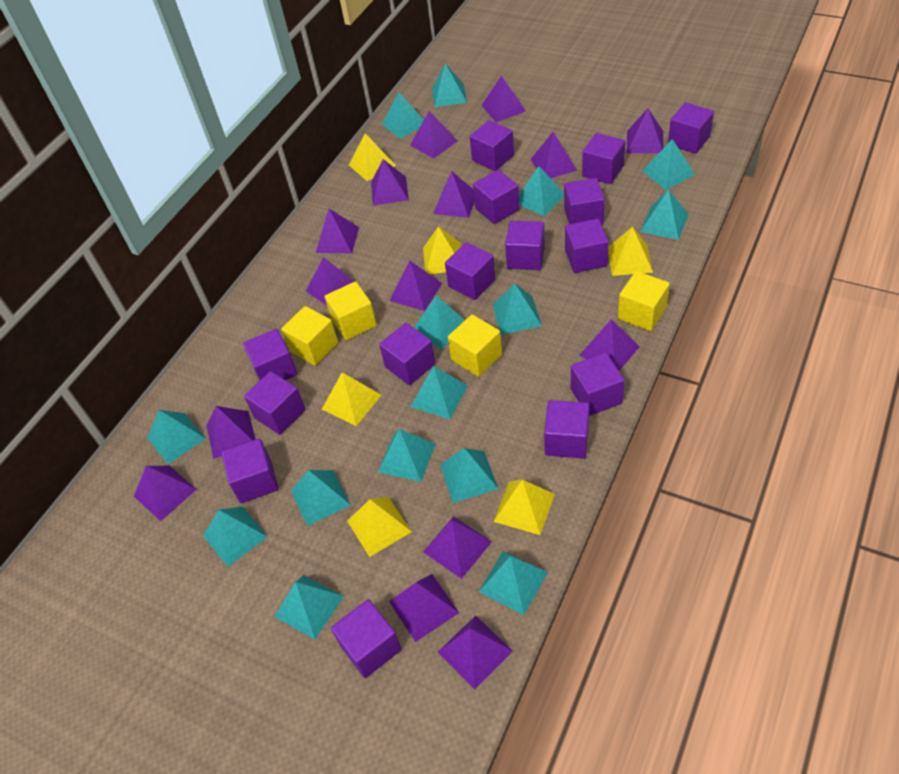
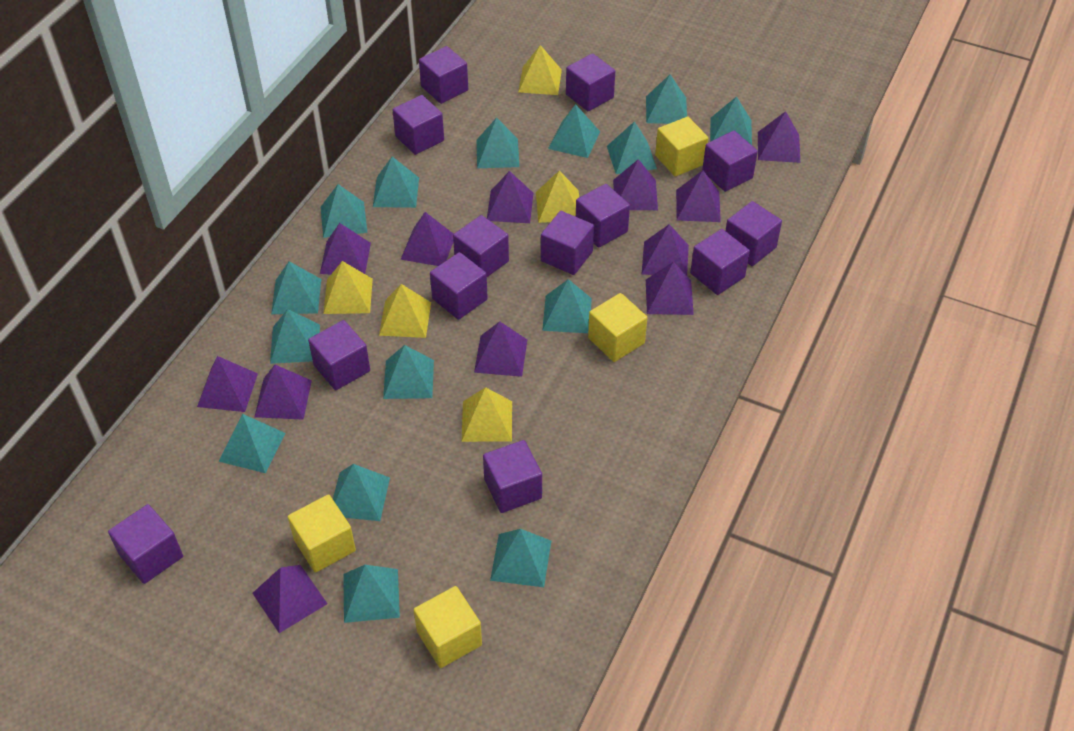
purple cube: [222,439,279,503] [243,329,298,380] [244,371,306,435] [331,599,402,678] [379,323,435,385] [445,242,496,300] [470,120,514,171] [473,170,520,224] [505,221,545,270] [544,400,590,459] [564,178,605,225] [565,219,609,273] [571,352,625,416] [582,133,625,184] [668,102,714,154] = 15 -> [108,504,183,584] [308,320,370,390] [392,95,444,155] [419,46,468,104] [430,252,488,320] [453,215,509,277] [483,440,542,513] [541,211,594,275] [566,53,615,111] [576,184,630,248] [690,229,750,295] [702,131,758,192] [726,201,782,266] = 13
purple pyramid: [134,466,197,521] [207,406,256,459] [306,257,360,305] [316,209,359,254] [371,159,409,206] [389,261,442,311] [389,574,459,642] [410,111,457,159] [423,516,492,579] [433,171,475,218] [438,615,513,689] [482,75,526,122] [531,132,577,178] [579,319,639,371] [627,108,663,153] = 15 -> [197,356,258,412] [253,565,328,633] [255,365,312,420] [320,223,371,274] [400,212,453,266] [474,321,527,377] [487,171,534,223] [613,159,658,210] [642,224,689,275] [646,262,694,315] [676,170,721,222] [758,111,800,163] = 12
yellow pyramid: [322,372,381,426] [347,497,412,557] [349,133,396,181] [423,226,461,274] [493,480,555,535] [608,226,653,276] = 6 -> [323,261,373,314] [379,284,431,338] [462,387,512,442] [518,45,562,95] [536,171,579,223] = 5

